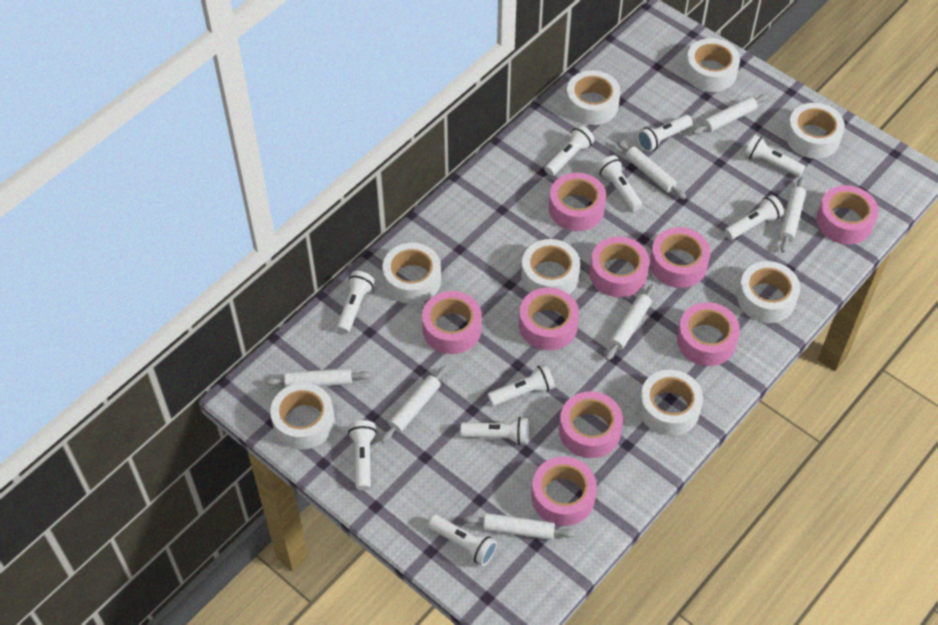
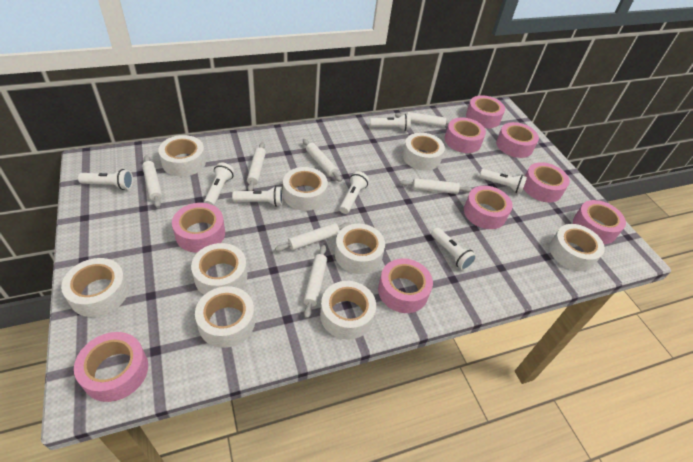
white flashlight: [336,271,375,334] [348,420,377,490] [428,515,497,566] [460,417,528,445] [487,364,555,406] [544,125,595,176] [597,155,642,212] [637,115,692,152] [724,195,784,240] [744,135,805,177] = 10 -> [78,169,133,190] [204,163,234,206] [232,186,283,207] [339,171,369,214] [370,114,411,131] [431,227,477,270] [479,169,527,194] = 7
white tape: [270,383,335,449] [383,243,441,304] [521,239,580,294] [566,70,620,125] [639,370,703,436] [685,38,740,92] [737,261,800,323] [786,103,845,159] = 8 -> [61,258,129,317] [158,135,206,177] [191,243,247,295] [195,286,255,348] [283,167,328,211] [320,281,376,340] [335,224,385,274] [403,133,445,170] [549,224,605,271] = 9

